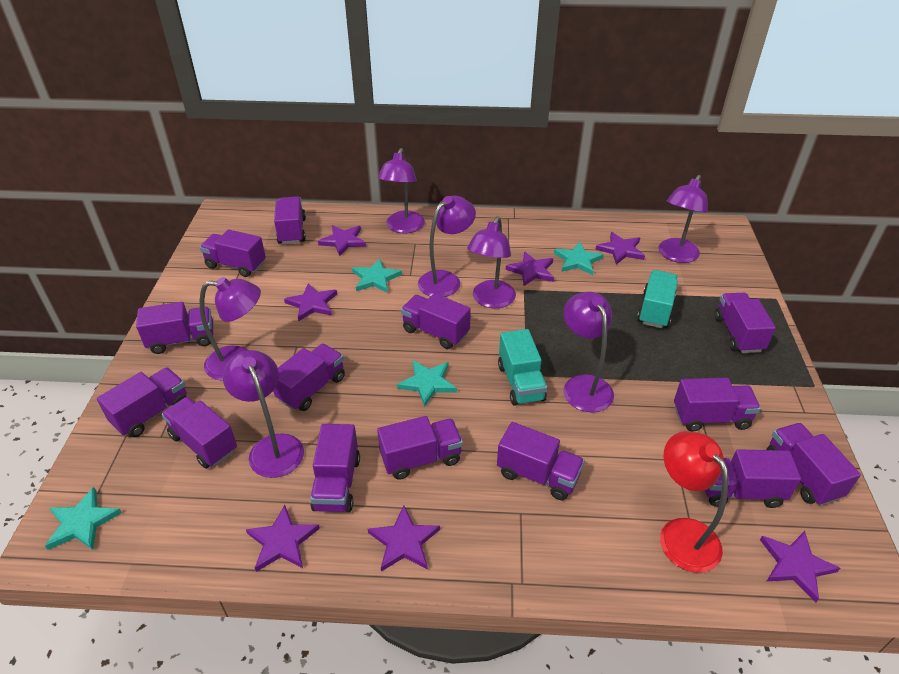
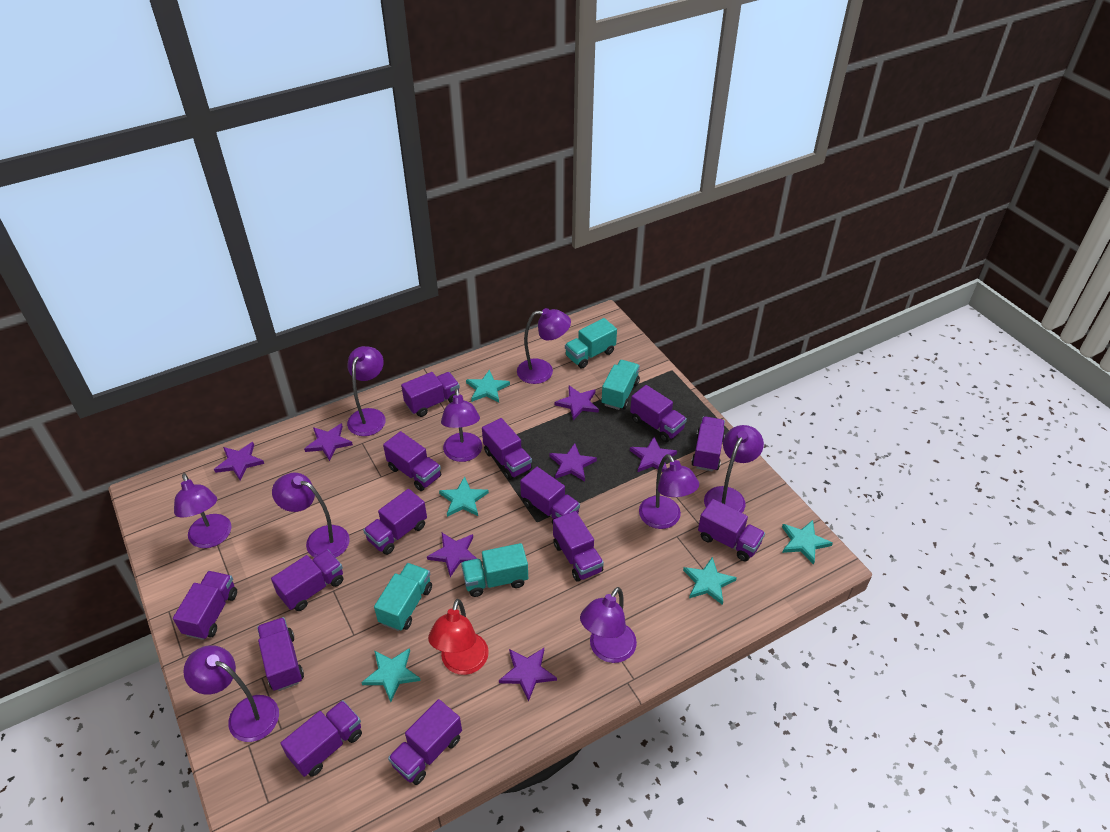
purple lamp: [200,277,261,380] [223,350,304,478] [378,148,425,233] [418,196,476,297] [467,216,516,308] [564,292,614,412] [659,175,708,263] = 7 -> [174,473,231,548] [183,645,279,742] [272,473,350,558] [347,346,386,436] [441,388,482,462] [517,308,571,384] [580,587,637,663] [639,454,699,529] [704,425,764,513] = 9
turquoise star: [45,487,122,550] [352,258,402,293] [397,360,457,407] [554,242,604,275] = 4 -> [361,648,421,702] [439,476,489,517] [466,369,510,403] [683,557,737,605] [782,520,833,565] = 5
turquoise truck: [498,329,547,406] [637,270,678,328] = 2 -> [374,563,432,631] [461,543,528,597] [565,318,617,369] [601,360,640,410] = 4

